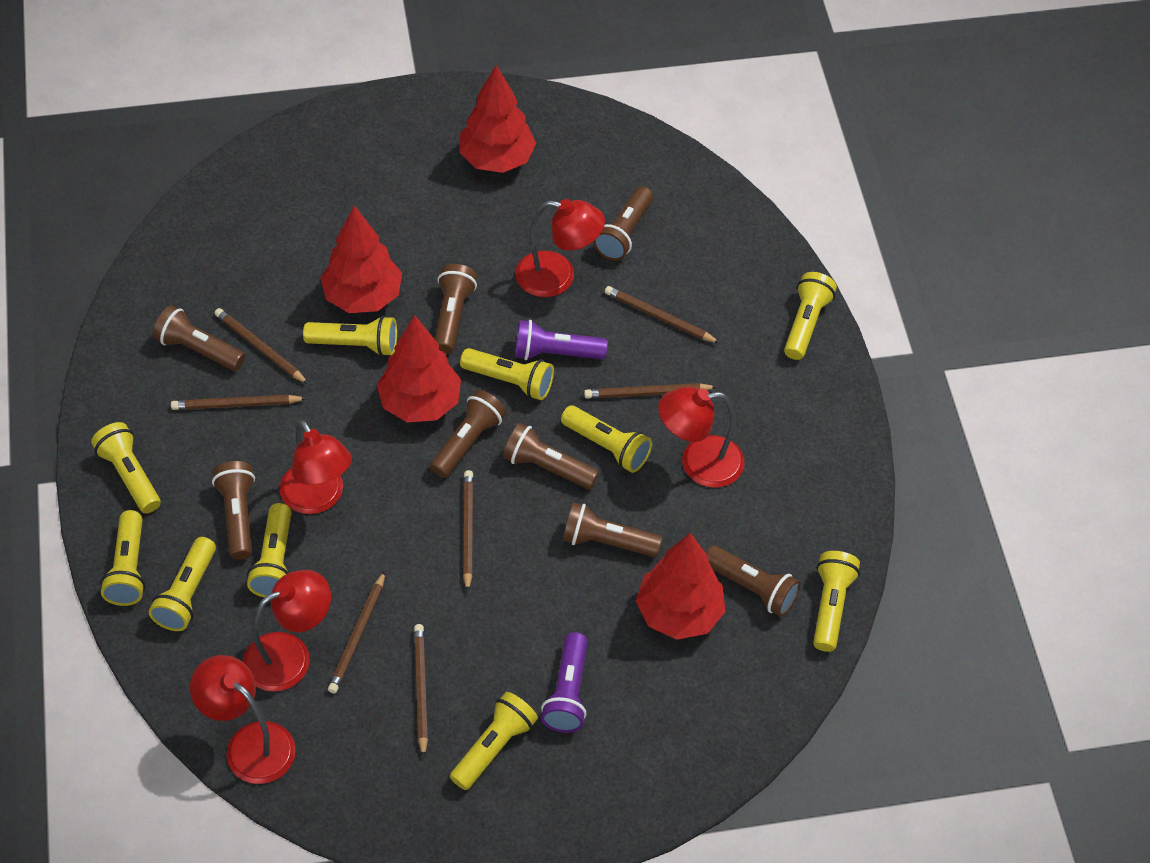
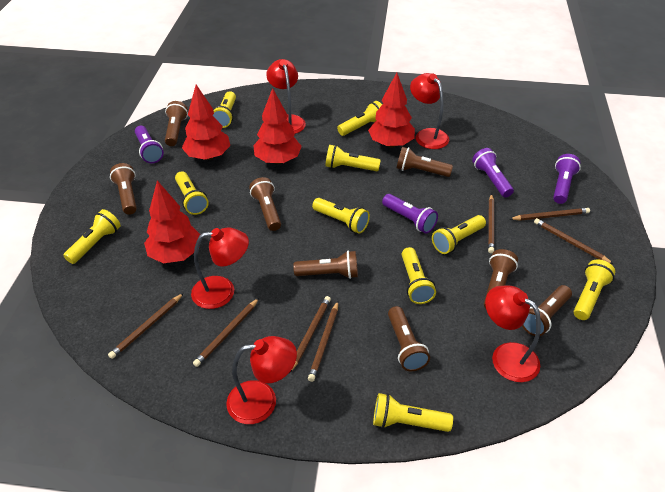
purple flashlight: [515,320,608,360] [541,632,588,733] = 2 -> [135,126,164,163] [382,194,438,234] [472,148,514,197] [553,154,581,204] = 4

